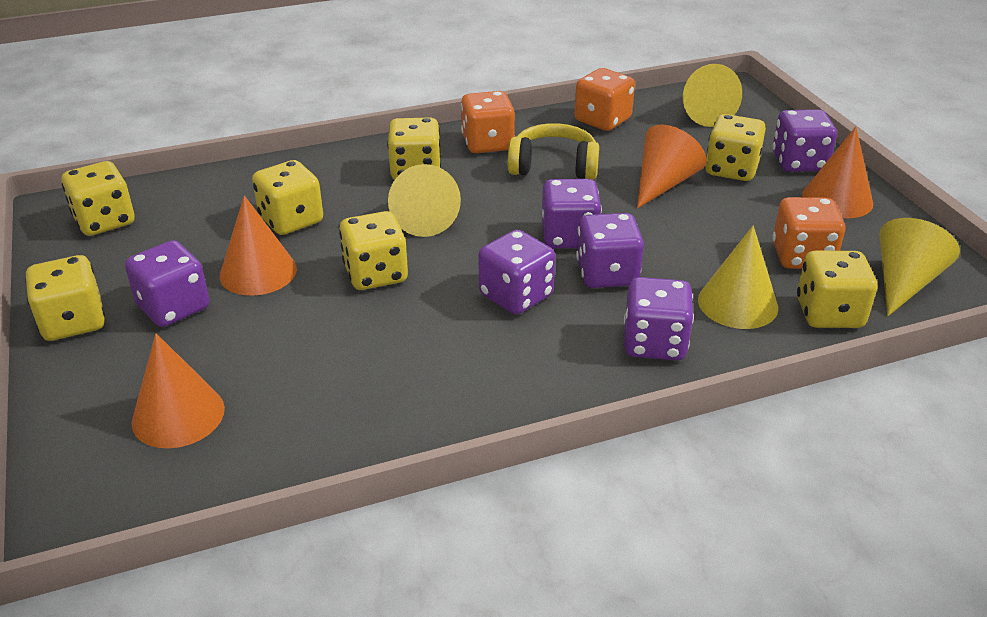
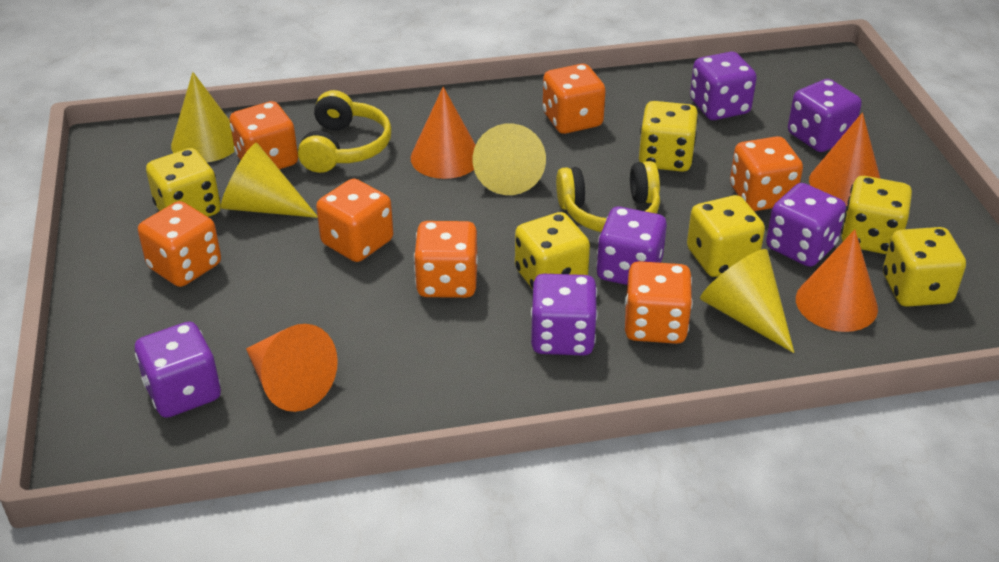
orange dice: [461,91,515,153] [575,68,635,131] [773,197,845,269] = 3 -> [138,201,221,287] [230,101,298,169] [316,178,393,262] [414,221,478,298] [543,64,606,134] [625,261,693,344] [730,136,803,211] = 7
yellow dice: [25,255,105,341] [62,161,134,236] [252,160,323,235] [339,211,408,290] [387,117,441,180] [705,114,766,181] [797,251,877,328] = 7 -> [146,148,221,217] [515,212,590,289] [639,101,698,172] [687,195,765,277] [841,176,912,254] [883,227,966,307] = 6
yellow headphones: [508,123,599,180] = 1 -> [298,90,392,173] [556,161,660,232] = 2

